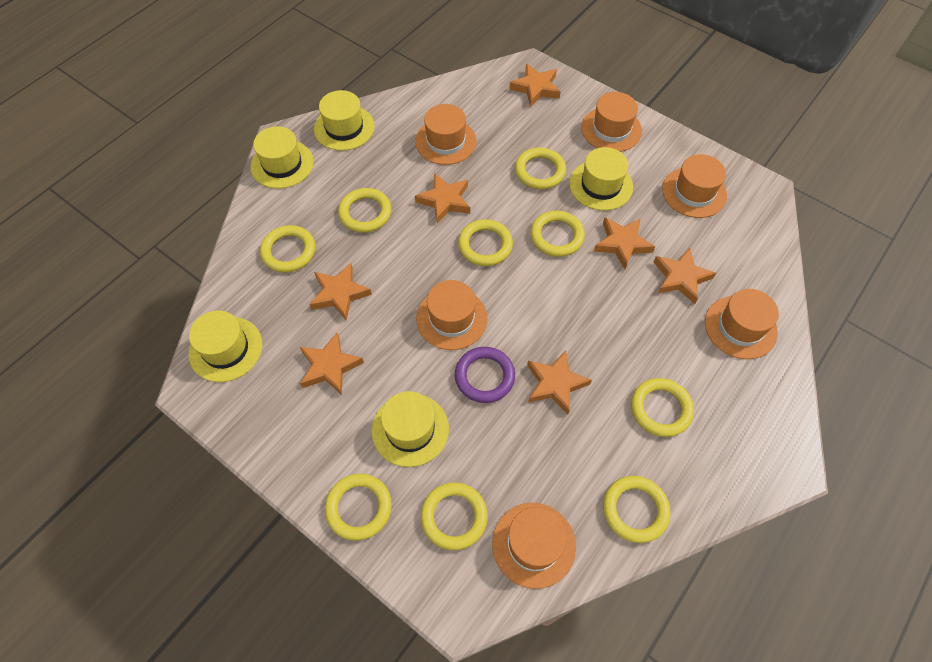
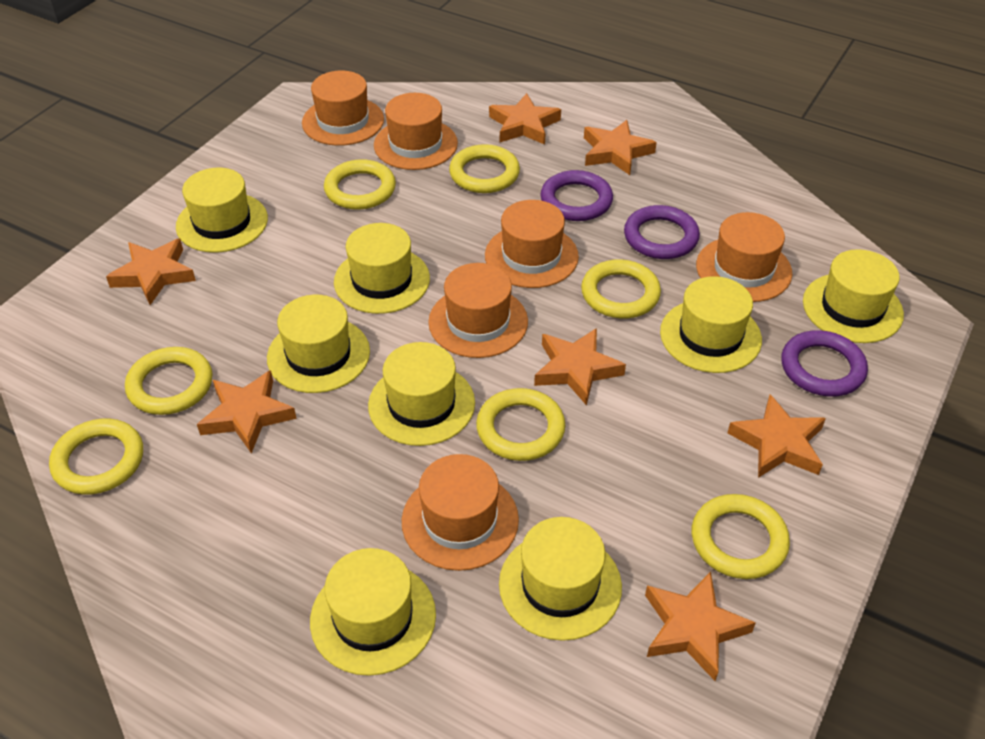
purple ring: [455,347,515,403] = 1 -> [541,170,613,221] [624,205,700,259] [781,330,868,397] = 3
yellow hat: [189,311,262,382] [251,126,314,189] [314,90,375,151] [372,391,449,467] [569,147,633,211] = 5 -> [176,167,268,253] [267,295,370,393] [310,548,436,676] [334,223,430,314] [368,342,475,446] [499,517,622,641] [660,276,762,373] [803,249,904,343] = 8
yellow ring: [260,225,315,273] [325,474,392,541] [338,188,392,233] [421,482,488,550] [458,219,513,266] [515,148,566,189] [530,211,585,257] [603,476,671,543] [631,378,694,437] = 9 -> [49,418,143,495] [125,347,212,415] [324,159,396,210] [449,144,520,193] [476,388,565,461] [581,259,661,318] [692,494,790,579] = 7

